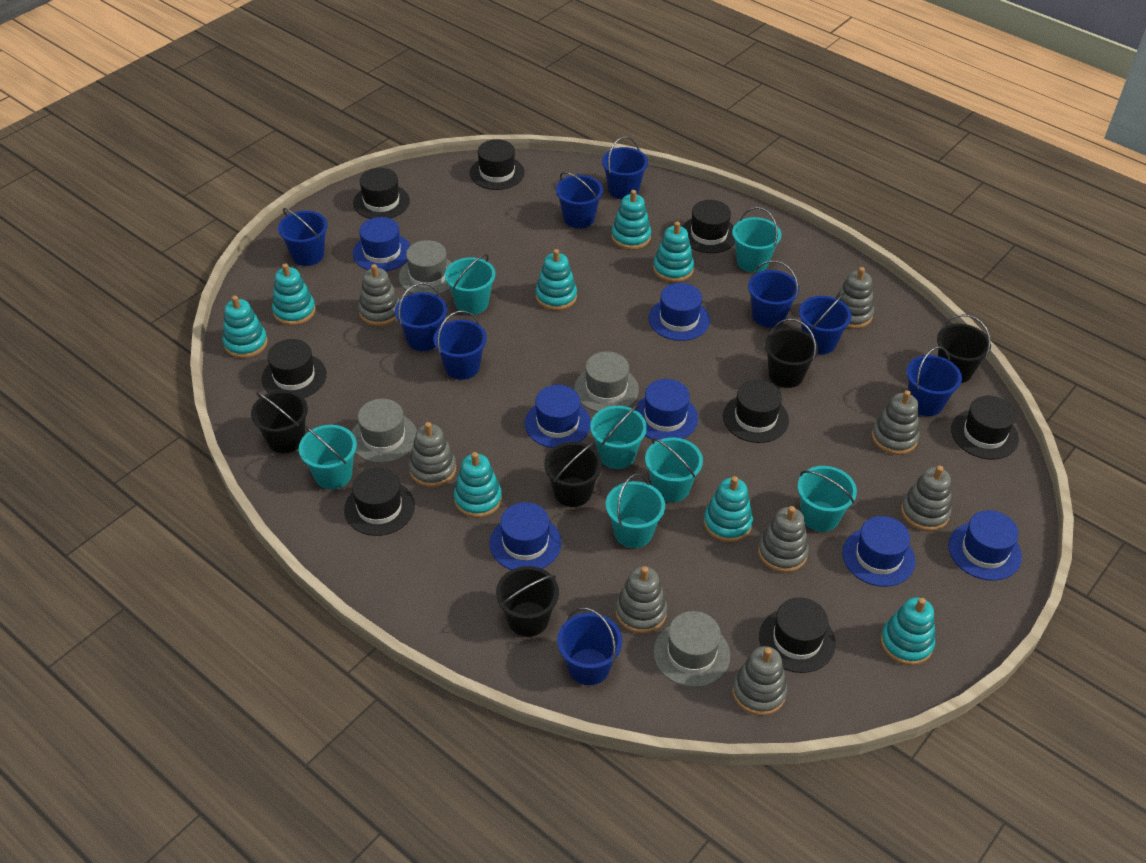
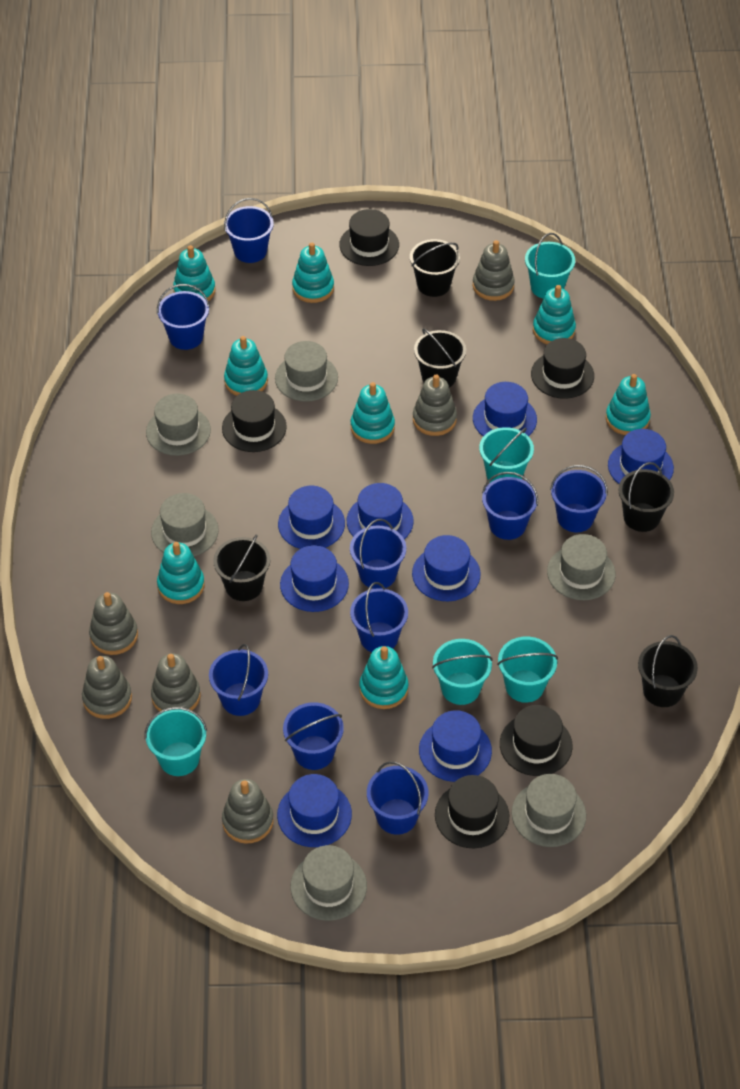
black hat: [262,339,327,398] [344,468,415,536] [353,168,410,219] [470,139,525,190] [682,200,735,253] [723,380,789,443] [759,597,836,673] [951,396,1019,459] = 8 -> [222,390,287,452] [339,209,399,266] [435,775,509,848] [500,705,573,776] [531,338,594,399] = 5
blue hat: [353,217,411,271] [490,502,562,570] [525,385,591,448] [636,379,698,440] [649,283,710,341] [842,516,916,587] [948,510,1022,581] = 7 -> [277,774,352,847] [278,486,345,549] [280,545,349,612] [347,483,414,539] [412,535,481,601] [419,710,492,782] [473,382,537,437] [608,429,674,484] = 8
grey hat: [352,399,417,463] [398,240,452,295] [574,351,639,412] [653,611,730,687] = 4 -> [146,394,211,456] [151,493,219,556] [275,341,338,402] [291,845,367,921] [512,774,586,847] [547,534,616,600] = 6
grey stacking toy: [358,264,400,326] [409,422,456,487] [615,566,667,634] [732,646,787,716] [758,506,809,573] [836,267,874,329] [872,390,920,455] [901,465,952,531] = 8 -> [82,656,132,719] [89,592,138,655] [151,653,201,712] [222,779,274,844] [413,374,457,436] [473,240,515,301] = 6
turquoise bucket: [299,425,357,489] [445,254,495,315] [590,404,647,469] [606,474,665,548] [645,437,703,502] [732,207,781,273] [797,466,857,532] = 7 -> [145,707,207,776] [432,639,493,705] [479,427,534,483] [497,636,558,703] [525,233,575,299] = 5

